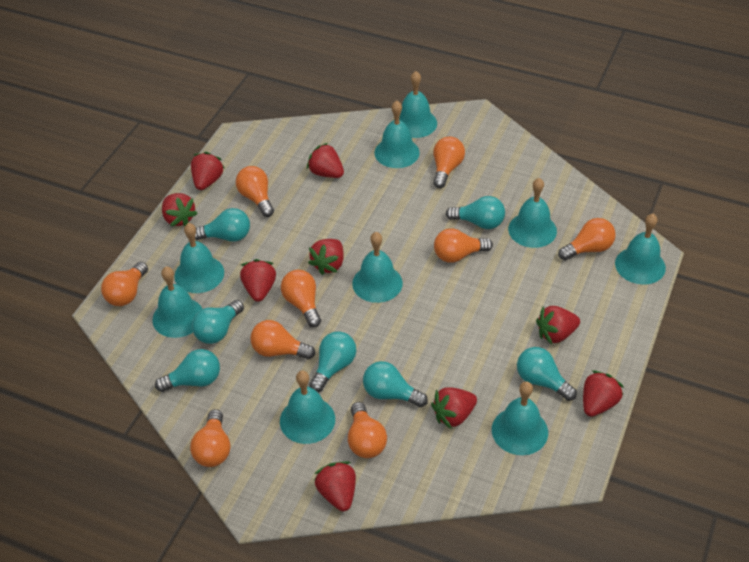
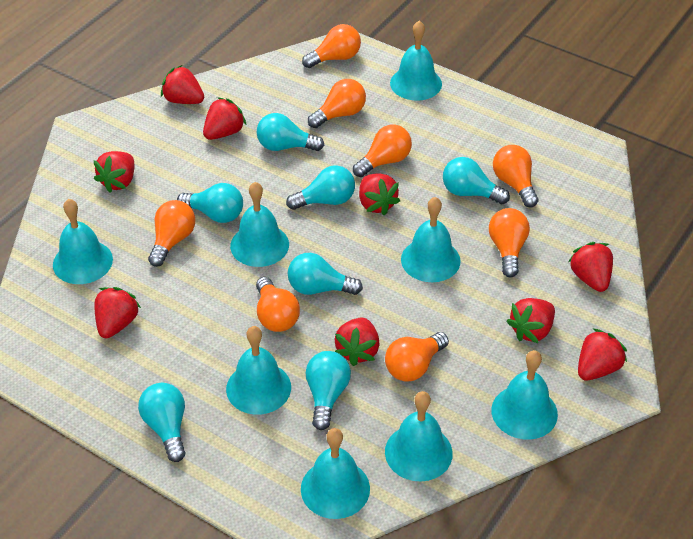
orange light bulb: [101,262,148,306] [190,409,230,467] [236,166,274,217] [250,320,315,359] [281,270,321,328] [348,402,387,458] [433,136,465,188] [434,228,493,263] [558,218,616,260] = 9 -> [148,200,196,267] [256,277,300,332] [302,24,361,68] [308,79,366,128] [353,124,412,177] [385,332,449,382] [489,208,530,277] [493,145,538,207] = 8
turquoise bell: [152,267,202,338] [174,223,224,293] [280,371,335,444] [352,232,403,303] [374,101,420,168] [399,71,437,138] [492,381,548,455] [508,178,557,248] [615,214,666,285] = 9 -> [53,199,113,284] [226,326,291,415] [230,182,289,267] [301,428,370,519] [385,391,453,482] [390,21,442,101] [401,197,461,282] [491,350,558,440] = 8

